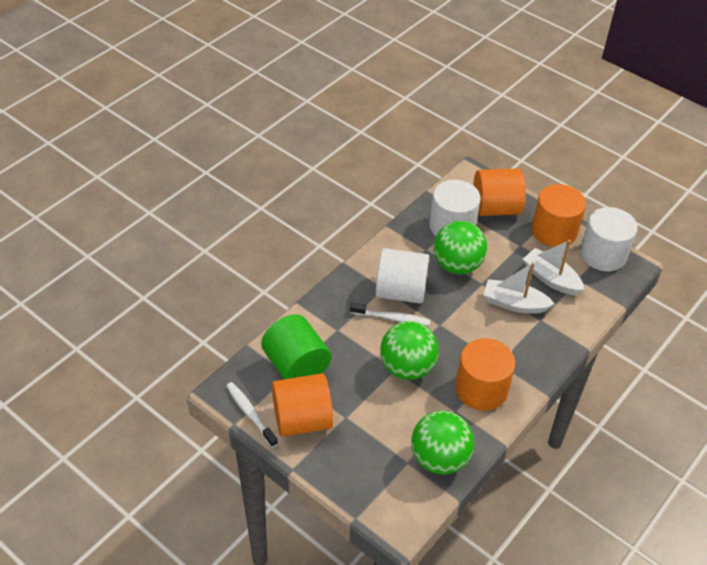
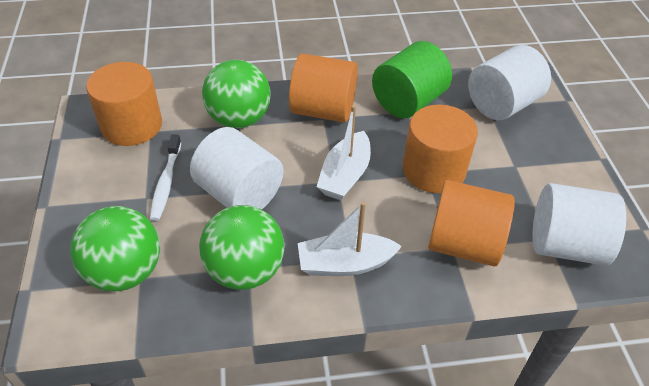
white toothbrush: [226,382,278,448] [350,303,430,326] = 2 -> [150,134,181,221] = 1

